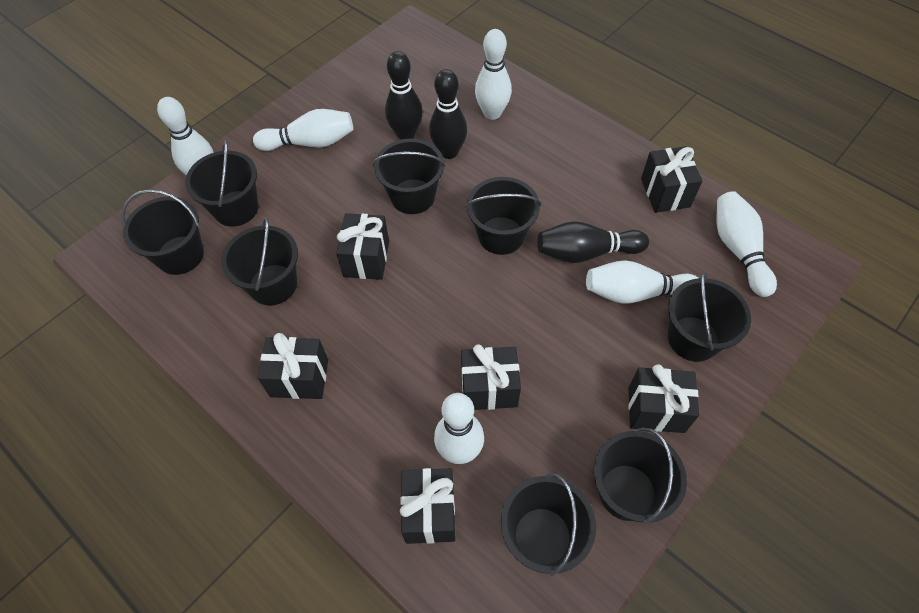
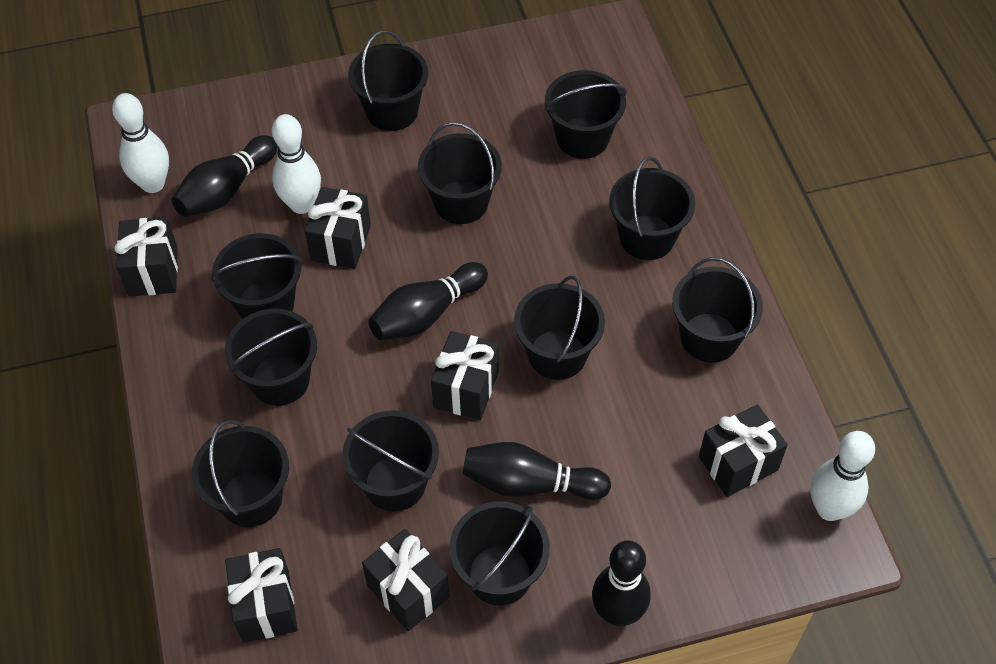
black bowling pin: [385,51,423,140] [429,69,467,159] [537,221,649,263] = 3 -> [172,135,278,217] [368,262,488,340] [463,442,611,500] [592,541,651,626] = 4
black bucket: [121,189,204,275] [185,140,258,227] [221,218,298,305] [373,139,446,214] [465,177,541,255] [501,473,596,576] [594,428,687,525] [668,271,751,362] = 8 -> [192,420,289,527] [211,233,302,319] [225,309,317,406] [342,410,439,511] [348,30,428,131] [418,122,502,224] [449,501,550,605] [514,276,605,380] [544,70,627,159] [609,157,695,260] [672,257,763,363] = 11
white bowling pin: [157,97,214,175] [253,109,353,151] [434,393,484,464] [475,29,512,120] [586,260,698,304] [717,191,777,297] = 6 -> [112,93,169,193] [272,114,321,214] [810,431,875,521] = 3

